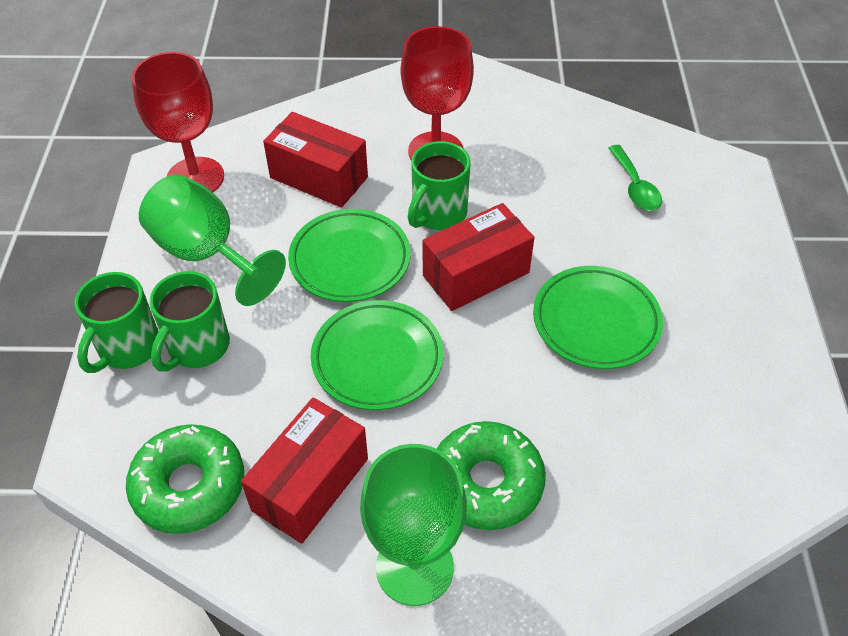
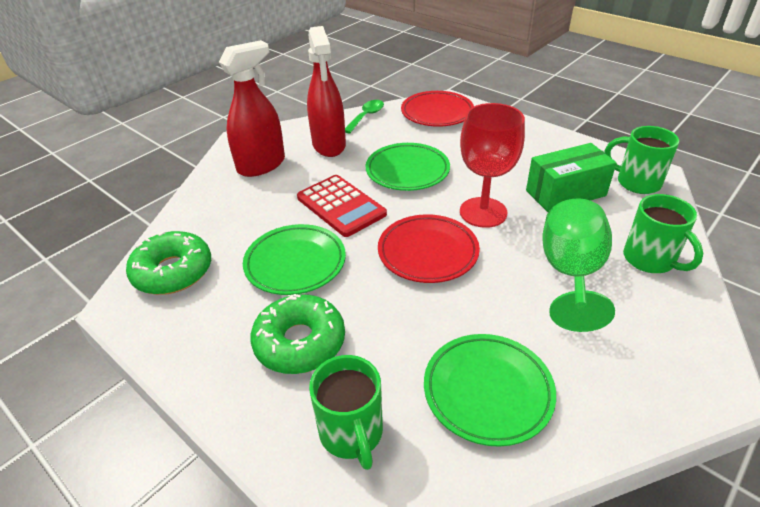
green box: none = 0 -> [526,143,617,212] = 1
green goblet: [139,174,286,306] [360,444,467,606] = 2 -> [542,198,615,332] = 1
red box: [241,397,368,544] [263,112,368,208] [423,203,534,311] = 3 -> none = 0
red calculator: none = 0 -> [297,175,387,237] = 1
red goblet: [132,52,224,192] [401,26,474,161] = 2 -> [460,103,525,228] = 1
red plate: none = 0 -> [378,214,480,283] [401,91,474,127] = 2
red spray bottle: none = 0 -> [219,40,285,177] [307,26,346,157] = 2

